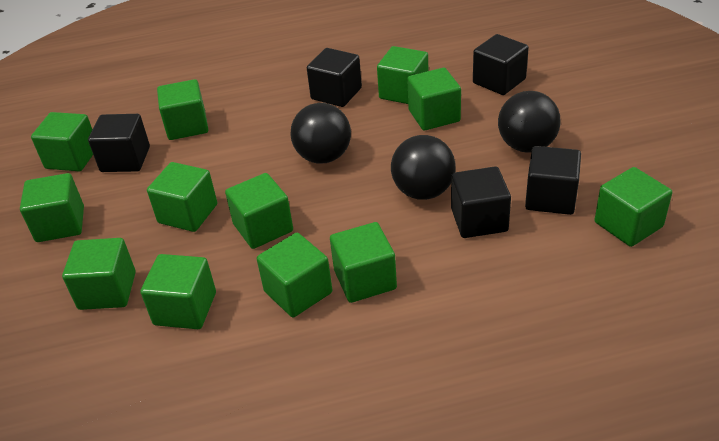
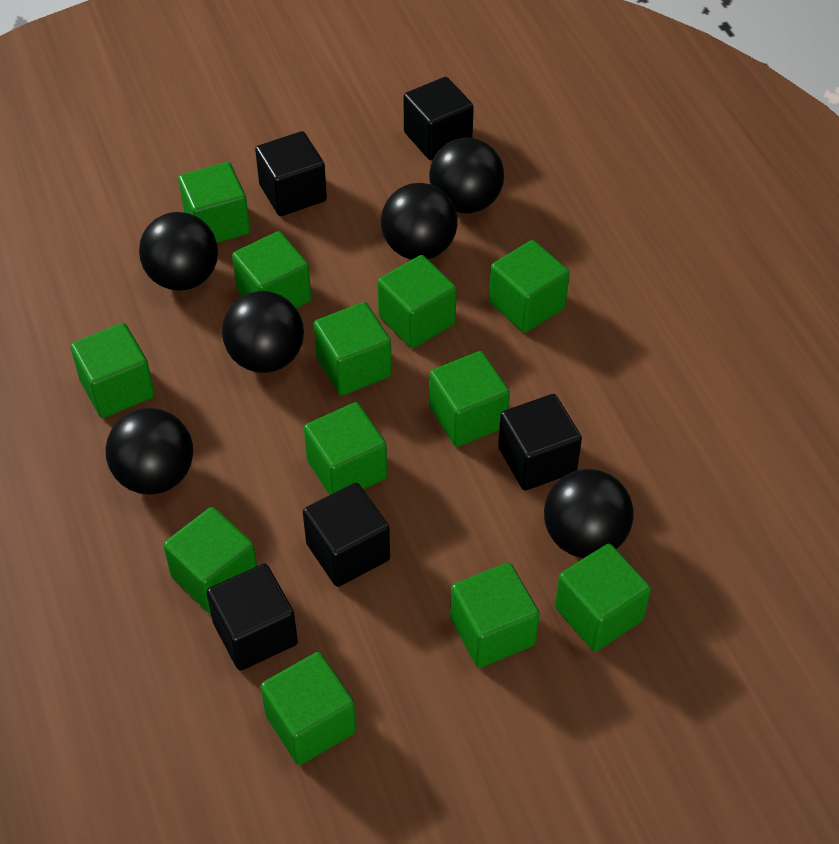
black ball: [290,103,351,163] [391,135,456,200] [498,91,561,153] = 3 -> [105,408,193,495] [139,212,218,291] [222,291,304,373] [381,183,458,259] [429,138,504,213] [544,469,634,558] = 6

